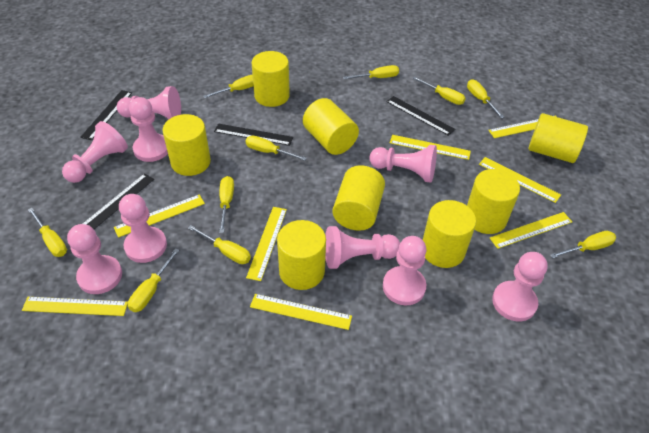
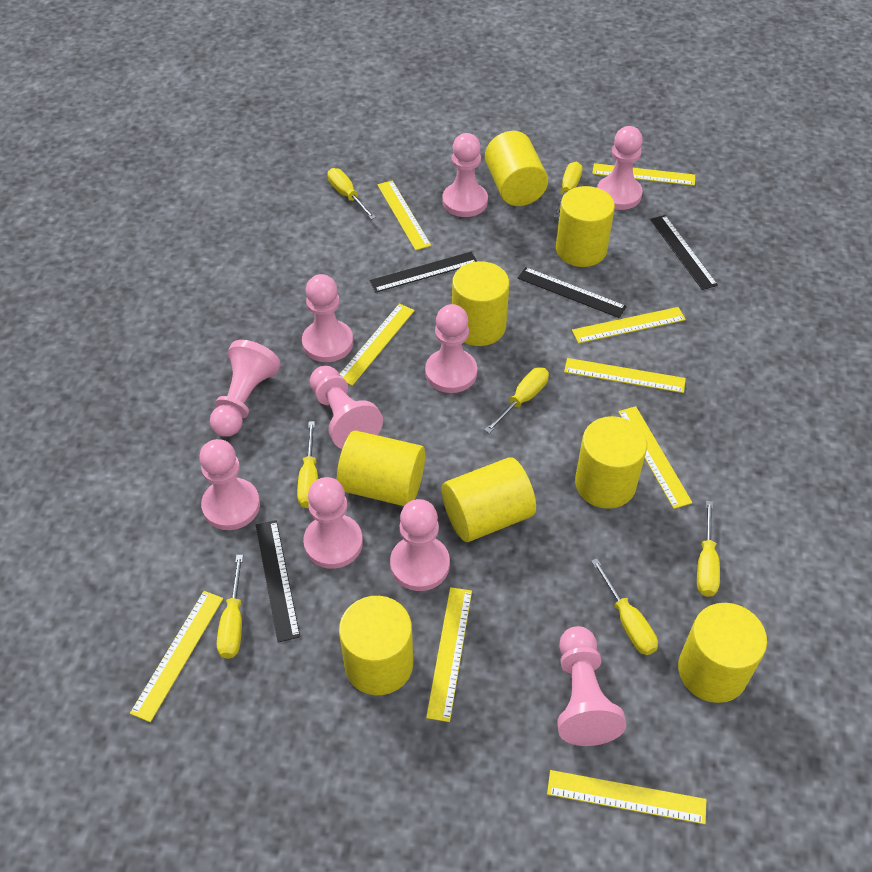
pink pawn: [62,121,128,183] [67,224,122,294] [117,86,181,120] [119,194,167,263] [129,97,168,162] [325,226,400,269] [369,145,437,183] [383,236,426,305] [492,252,548,322] = 9 -> [199,439,260,530] [210,340,281,437] [302,274,353,362] [303,477,363,569] [310,366,383,449] [390,499,450,591] [425,304,477,393] [443,133,488,217] [557,626,626,746] [597,126,643,210] = 10
yellow ruler: [22,297,128,316] [114,195,205,238] [246,207,287,281] [250,294,352,330] [390,135,471,160] [479,157,561,203] [488,116,556,138] [490,212,572,249] = 8 -> [130,591,223,722] [340,304,415,386] [377,180,431,250] [426,587,472,722] [547,770,706,824] [564,358,686,393] [572,307,686,343] [592,163,695,186] [618,406,693,509] = 9
yellow screwdriver: [28,208,67,257] [128,248,179,312] [188,225,251,264] [204,75,253,98] [219,176,234,233] [246,136,307,161] [343,65,399,79] [413,77,466,105] [467,79,504,118] [550,231,616,258] = 10 -> [217,555,243,659] [297,421,318,508] [327,168,376,220] [485,367,549,433] [553,162,583,218] [591,558,658,655] [697,501,720,597] = 7

